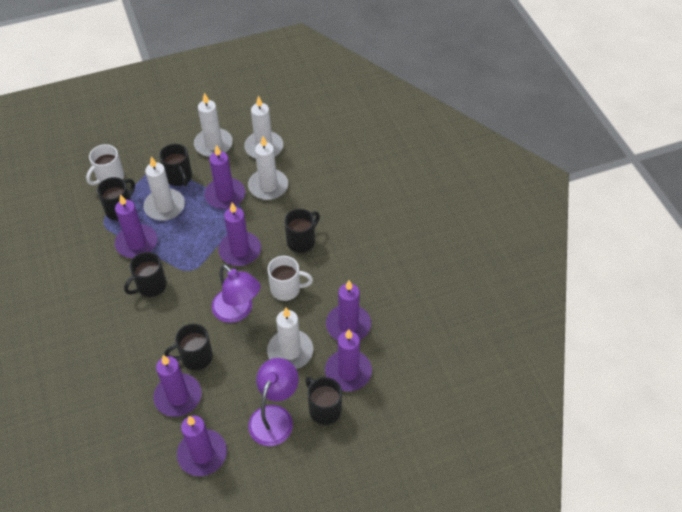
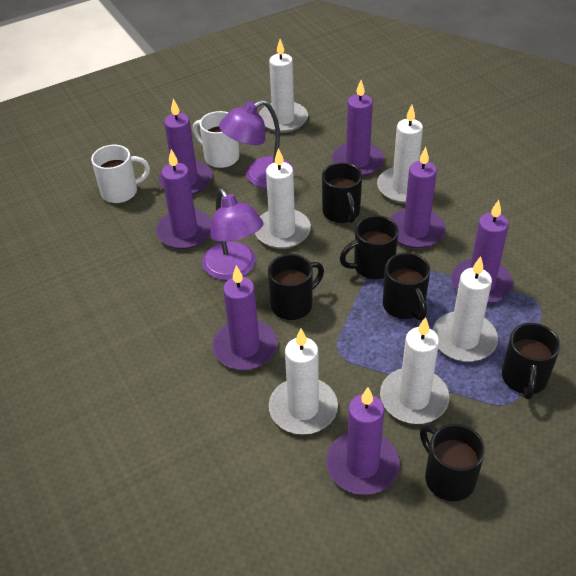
white candle: [144,157,185,221] [194,93,233,157] [244,96,283,159] [248,136,288,200] [267,308,313,369] = 5 -> [255,148,311,249] [259,39,308,133] [269,329,338,434] [377,105,423,203] [380,317,450,424] [432,256,498,362] = 6

